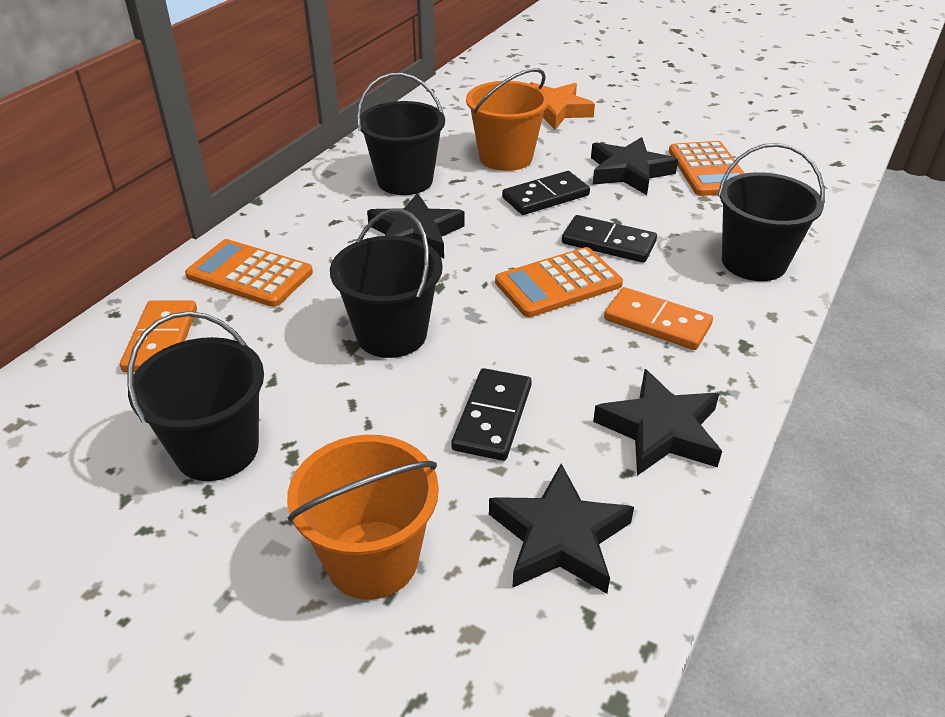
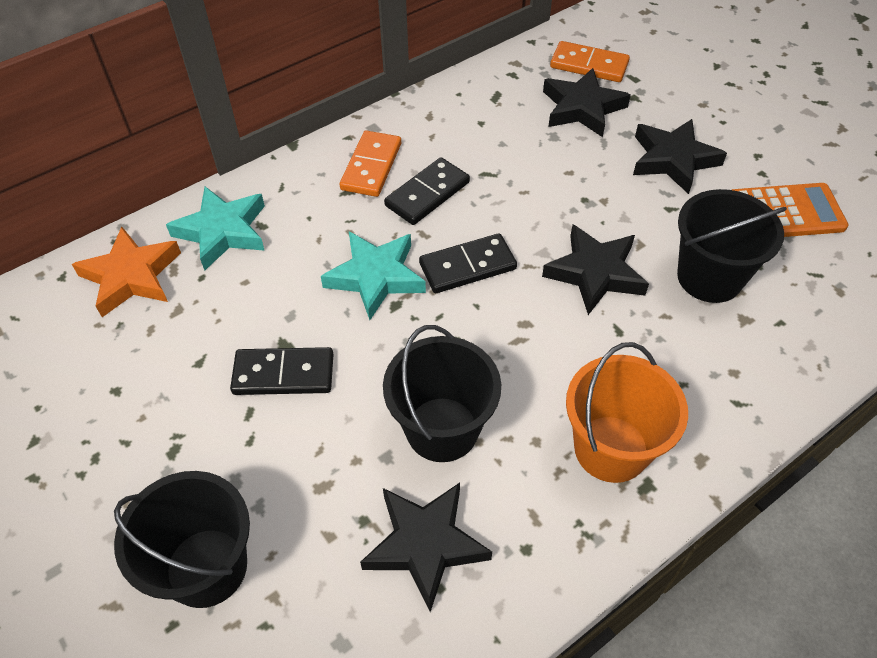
black bucket: [127,311,264,481] [330,208,443,358] [357,73,445,195] [718,143,825,281] = 4 -> [114,471,250,608] [383,325,501,462] [677,189,787,303] = 3
orange bucket: [287,435,439,600] [466,68,550,171] = 2 -> [566,342,688,483] = 1
orange calculator: [185,239,313,307] [495,247,623,317] [669,141,745,196] = 3 -> [732,183,848,237] = 1
turquoise star: none = 0 -> [166,187,265,271] [321,231,426,320] = 2

